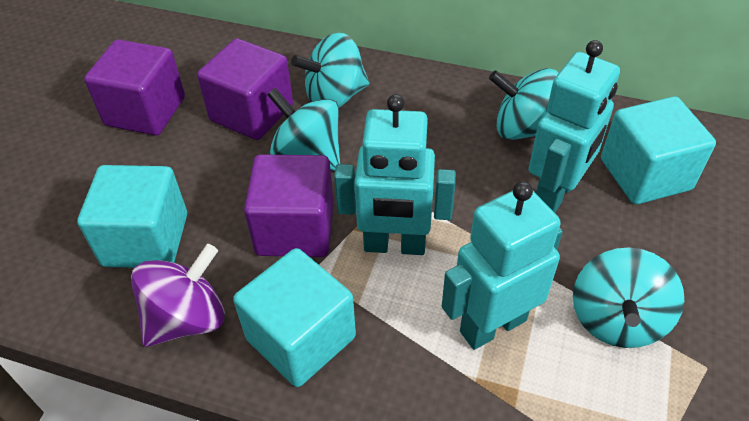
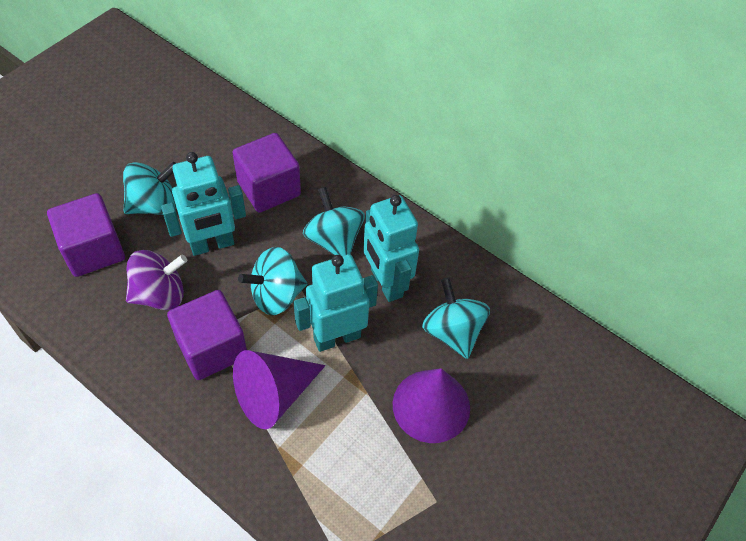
purple cone: none = 0 -> [233,350,326,429] [393,368,470,443] = 2
turquoise cube: [77,165,187,268] [233,248,356,387] [601,96,716,204] = 3 -> none = 0

